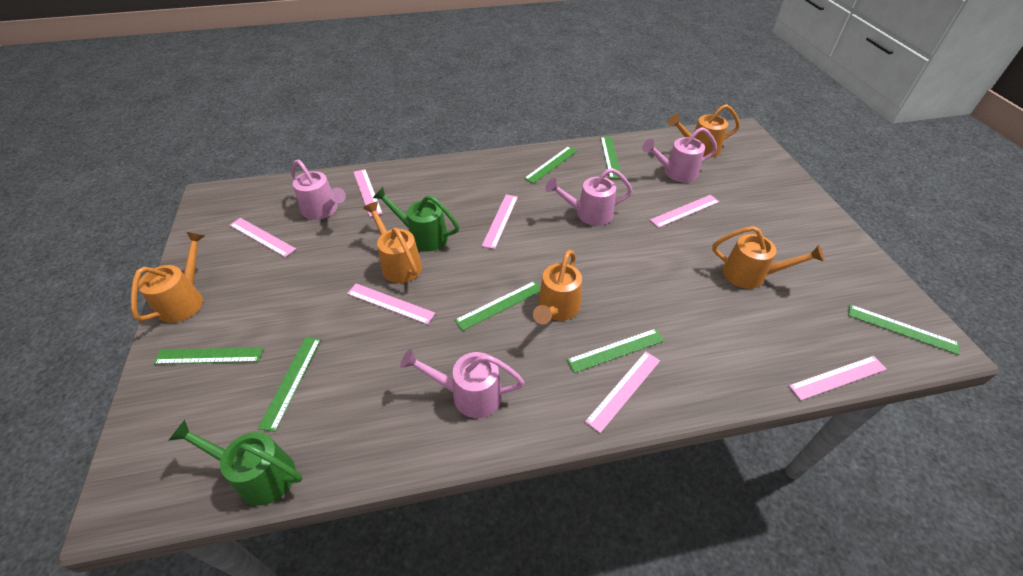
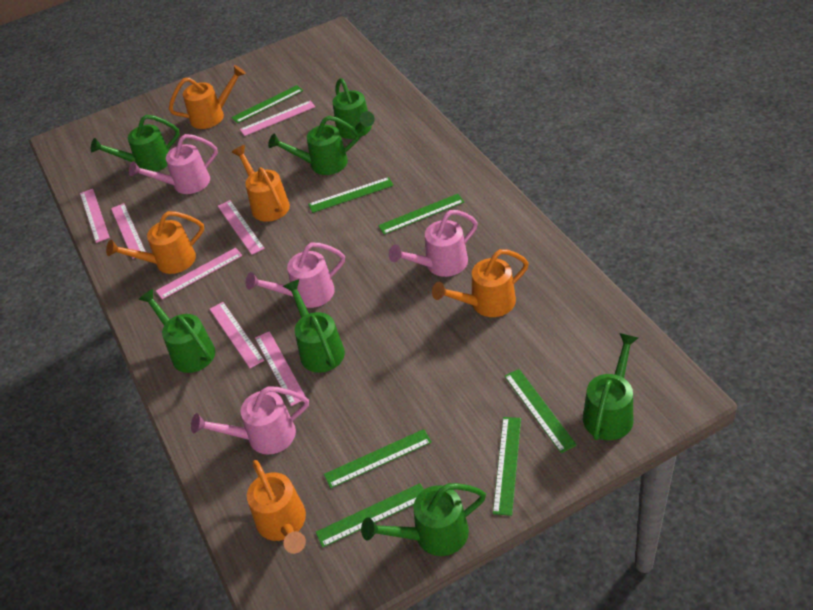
green watering can: [168,420,302,506] [373,187,459,252] = 2 -> [91,115,180,172] [138,289,215,373] [268,116,359,175] [283,279,345,373] [333,78,375,139] [361,483,486,556] [583,333,638,440] = 7

